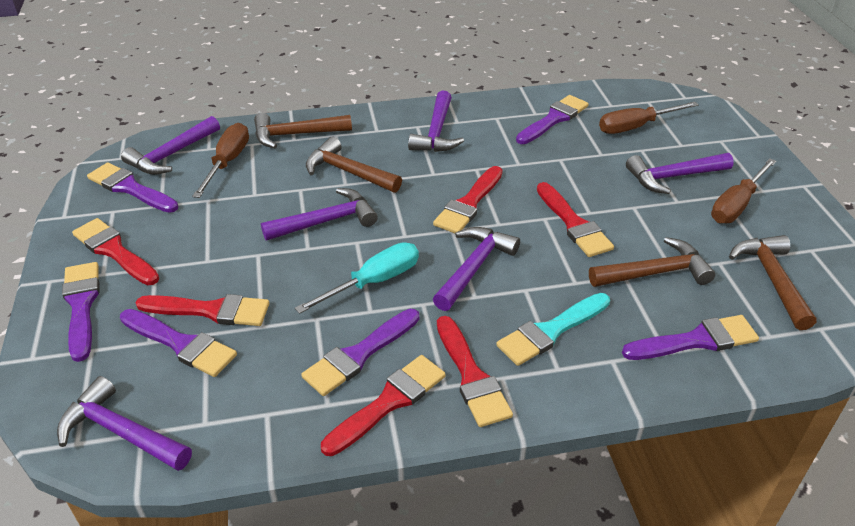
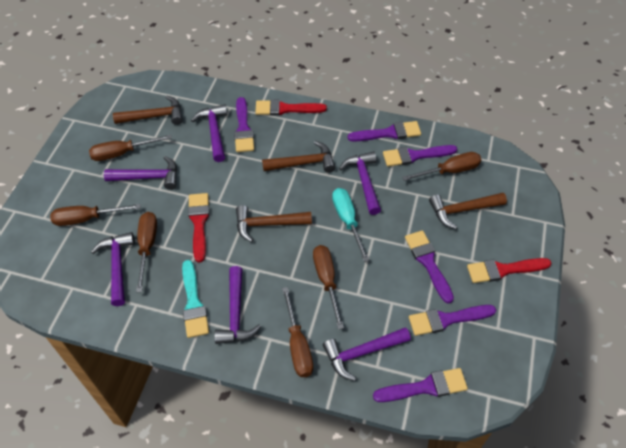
brown screwdriver: [192,123,249,198] [599,102,698,134] [711,158,776,224] = 3 -> [50,204,141,226] [89,135,172,161] [136,212,157,292] [282,287,313,377] [313,245,344,330] [402,152,481,181] = 6
red brush: [72,218,159,285] [136,294,269,326] [321,355,446,456] [433,166,503,233] [437,316,513,427] [537,182,614,257] = 6 -> [188,193,210,263] [255,99,327,116] [467,258,552,283] = 3

